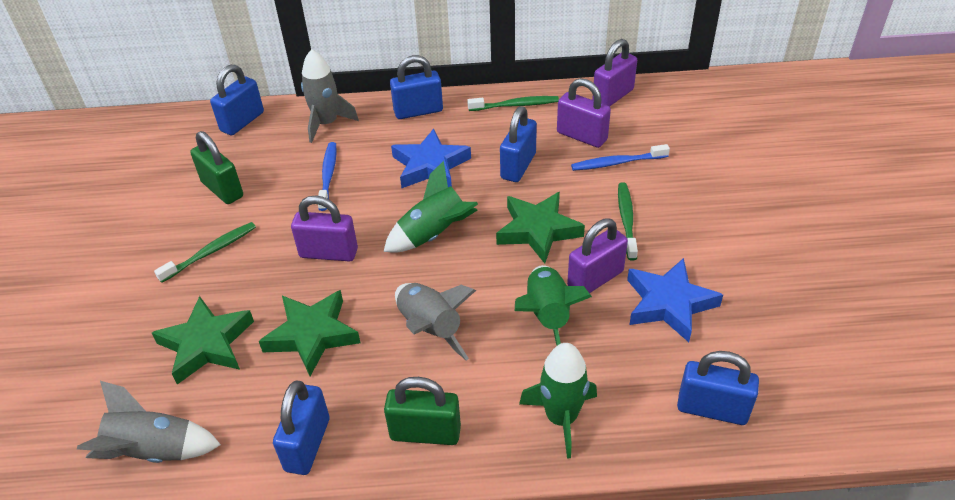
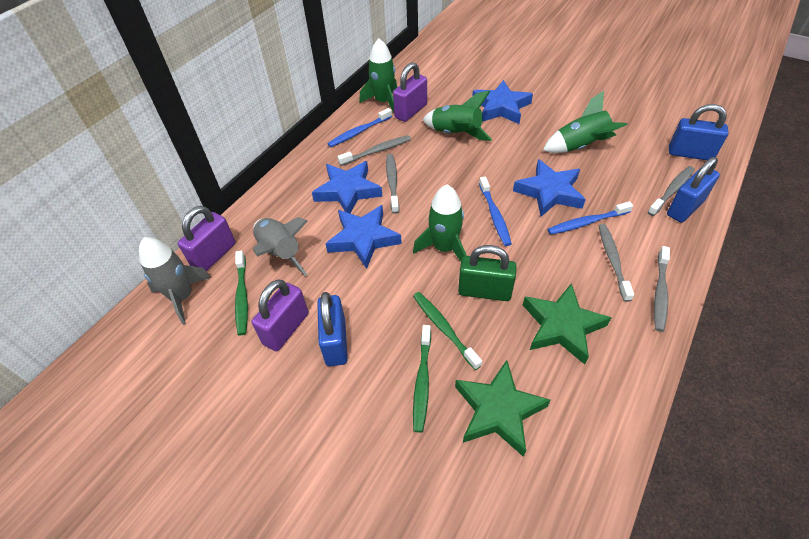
blue padlock: [210,65,264,135] [273,380,330,475] [390,55,443,119] [500,106,537,182] [677,351,759,425] = 5 -> [317,292,348,366] [667,157,720,223] [669,104,729,160] = 3
blue star: [391,129,471,188] [627,258,723,342] = 2 -> [312,161,382,213] [325,205,402,269] [472,80,533,124] [513,159,586,217] = 4
blue toothbrush: [318,142,337,211] [571,144,670,171] = 2 -> [328,108,392,147] [479,176,512,246] [548,201,633,235] = 3
green padlock: [190,131,243,204] [384,377,461,445] = 2 -> [458,245,517,301] = 1
green rocket: [384,161,478,253] [515,265,592,345] [519,343,597,459] = 3 -> [359,38,397,113] [413,185,467,262] [423,91,492,141] [543,91,627,153] = 4
green star: [152,296,254,384] [259,290,361,376] [496,192,585,263] = 3 -> [455,360,551,457] [523,283,612,365] = 2
grey rocket: [77,381,221,463] [301,49,359,143] [395,283,476,361] = 3 -> [139,237,211,325] [253,217,308,276] = 2
grey toothbrush: none = 0 -> [337,135,411,166] [386,154,399,214] [599,224,634,302] [648,166,695,216] [654,246,670,332] = 5
purple padlock: [291,195,358,262] [557,78,611,148] [567,218,628,293] [592,39,637,107] = 4 -> [178,206,236,271] [252,279,308,351] [393,62,427,122] = 3

